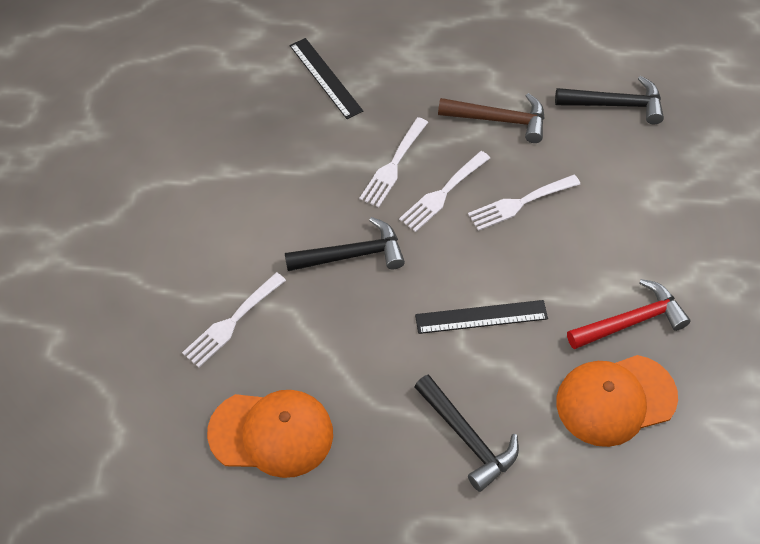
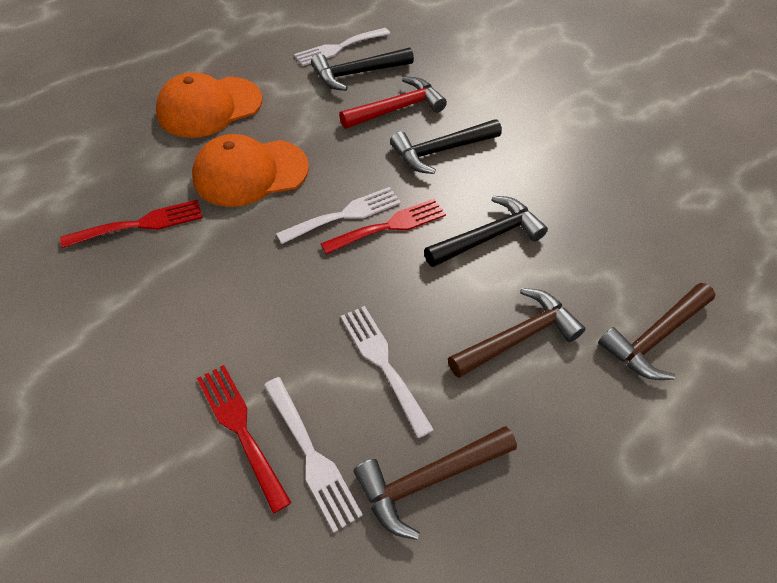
black ruler: [289,38,363,119] [415,300,548,334] = 2 -> none = 0
brown hammer: [438,93,545,143] = 1 -> [353,426,517,540] [448,288,586,378] [598,283,715,380] = 3
red fork: none = 0 -> [60,200,203,248] [197,365,292,514] [320,199,446,254] = 3

